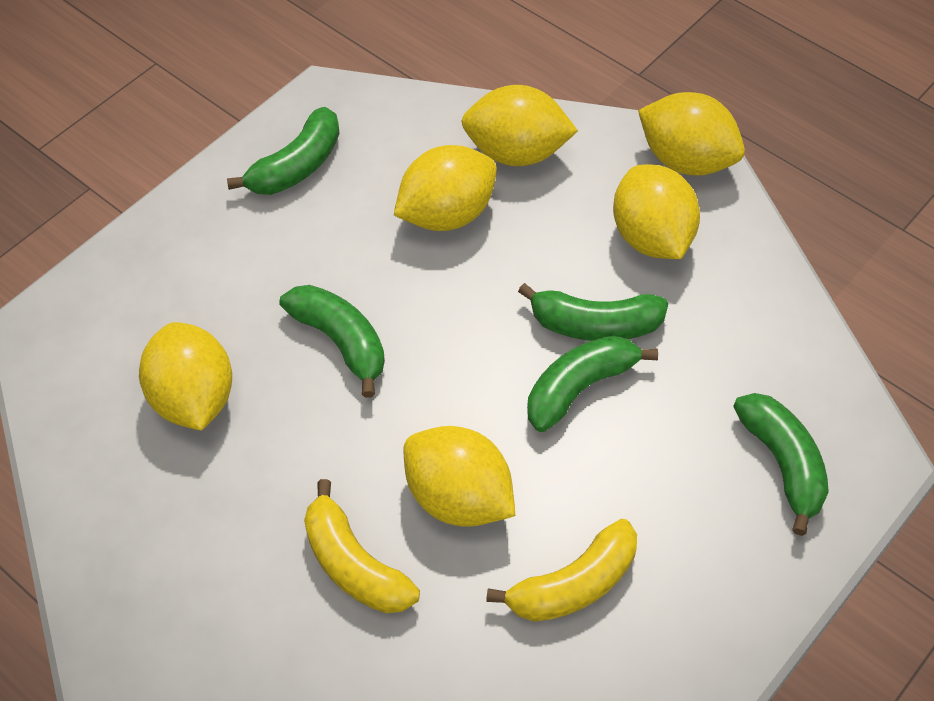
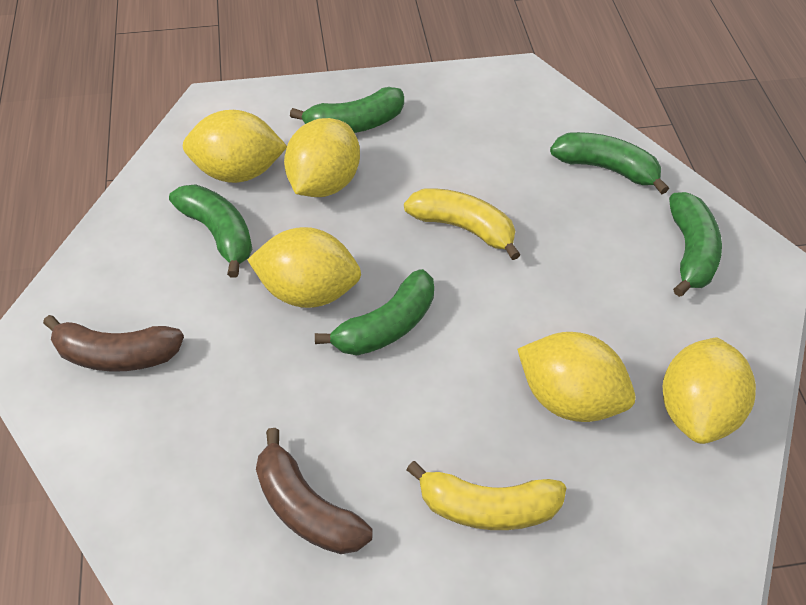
brown banana: none = 0 -> [43,315,184,372] [256,428,373,554] = 2
yellow lemon: [139,322,232,431] [394,145,497,231] [403,426,515,527] [461,85,578,166] [613,164,700,259] [638,92,745,176] = 6 -> [183,110,287,183] [247,227,361,308] [284,118,360,197] [517,332,635,422] [662,337,756,444] = 5

